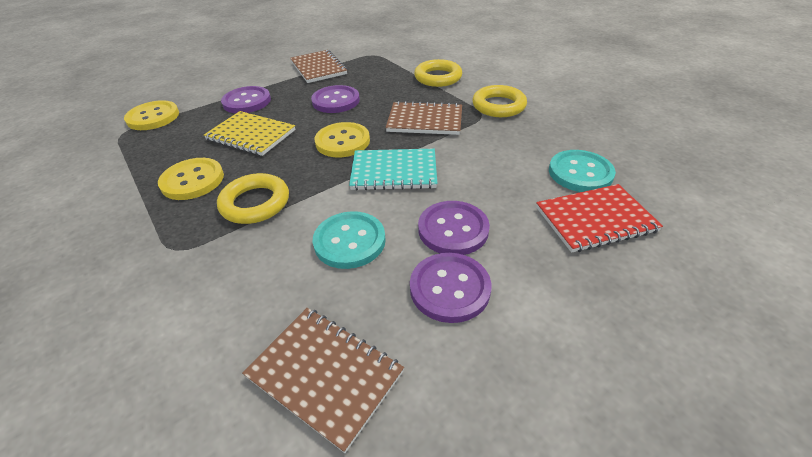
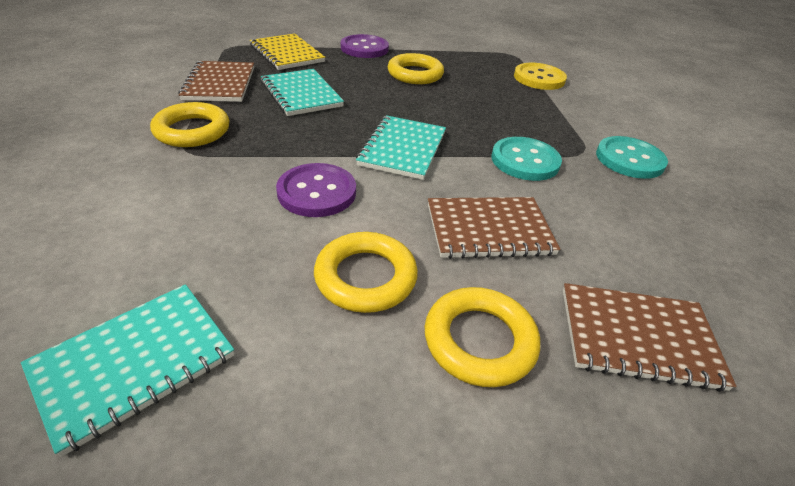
purple button: [221,86,271,113] [311,85,360,113] [410,253,491,323] [418,201,490,255] = 4 -> [276,163,356,217] [341,34,389,58] = 2
red notebook: [536,184,663,253] = 1 -> none = 0
turquoise notebook: [349,149,437,190] = 1 -> [21,284,234,457] [261,69,344,116] [356,115,446,180] = 3
yellow button: [124,100,179,130] [158,158,224,200] [315,122,370,157] = 3 -> [514,63,567,90] = 1
yellow ring: [217,173,289,224] [414,59,462,87] [472,85,527,117] = 3 -> [150,102,230,147] [314,232,418,313] [388,53,444,84] [425,287,540,387] = 4

